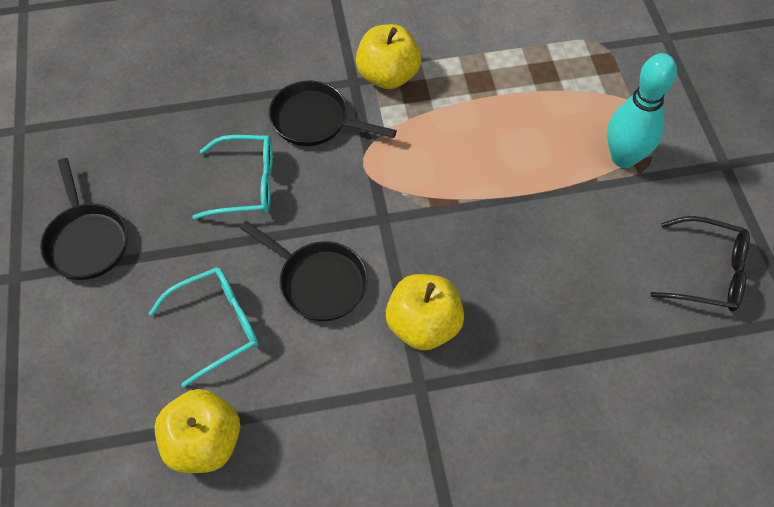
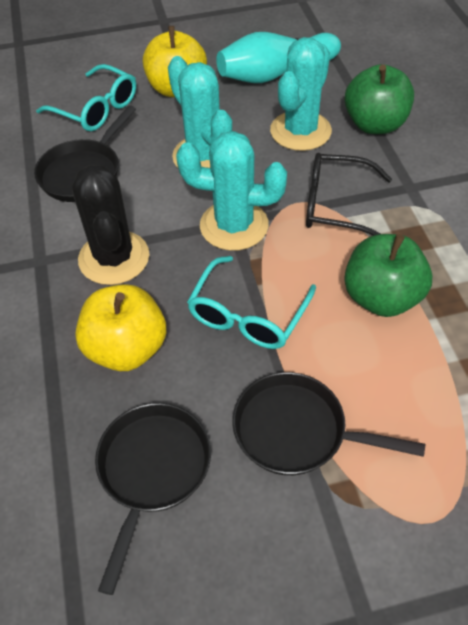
black cactus: none = 0 -> [72,163,149,285] = 1
green apple: none = 0 -> [344,234,432,317] [345,64,414,134] = 2
turquoise cactus: none = 0 -> [168,56,232,168] [176,131,287,251] [270,37,332,151] = 3
yellow apple: [154,389,240,473] [356,24,422,89] [386,274,464,350] = 3 -> [75,284,166,371] [143,26,207,97] = 2

